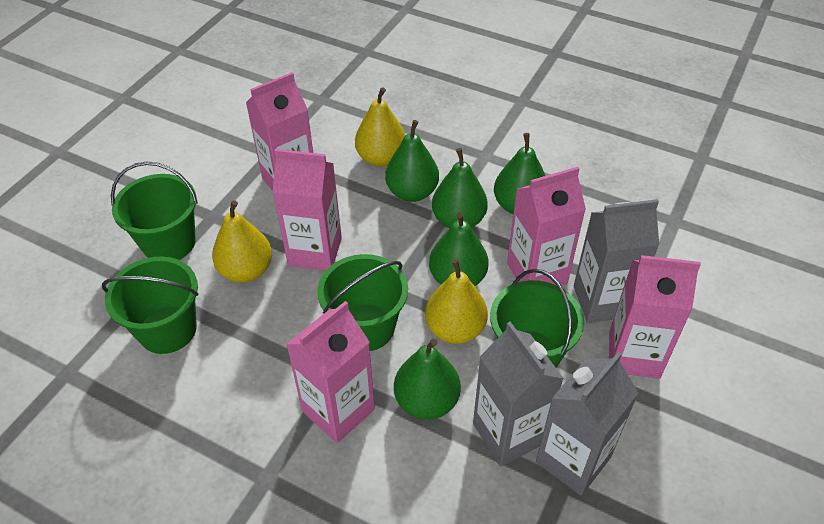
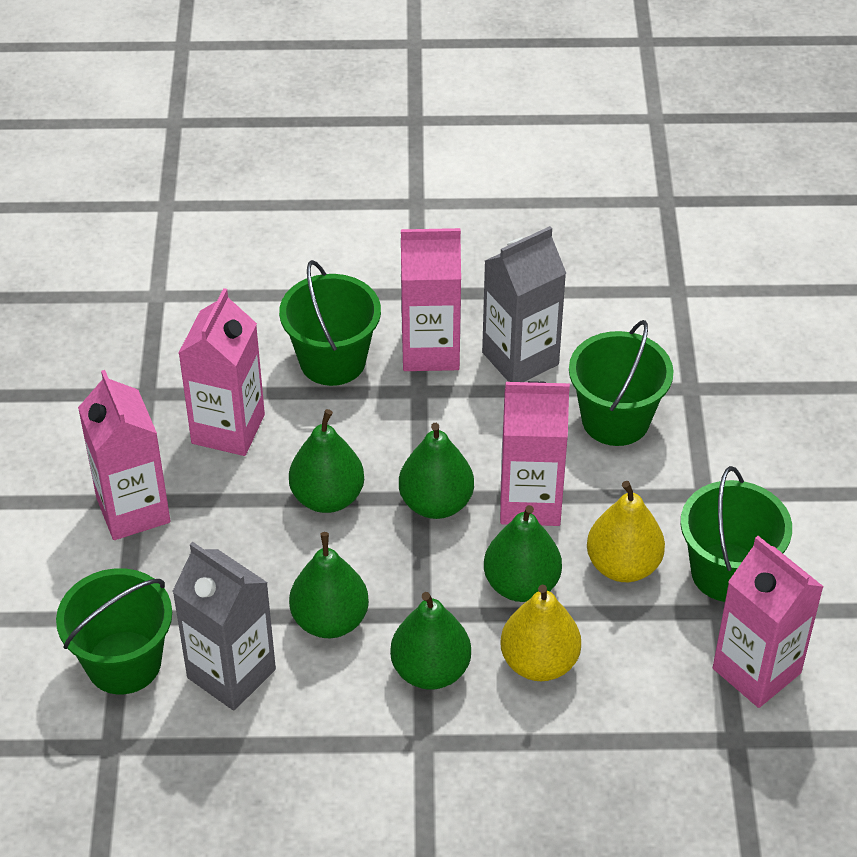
grey carton: [473,322,564,466] [536,352,638,496] [574,199,659,323] = 3 -> [172,542,276,711] [482,226,566,382] = 2
yellow pear: [212,200,272,283] [355,87,406,167] [425,259,488,344] = 3 -> [500,585,581,681] [587,481,665,582] = 2

